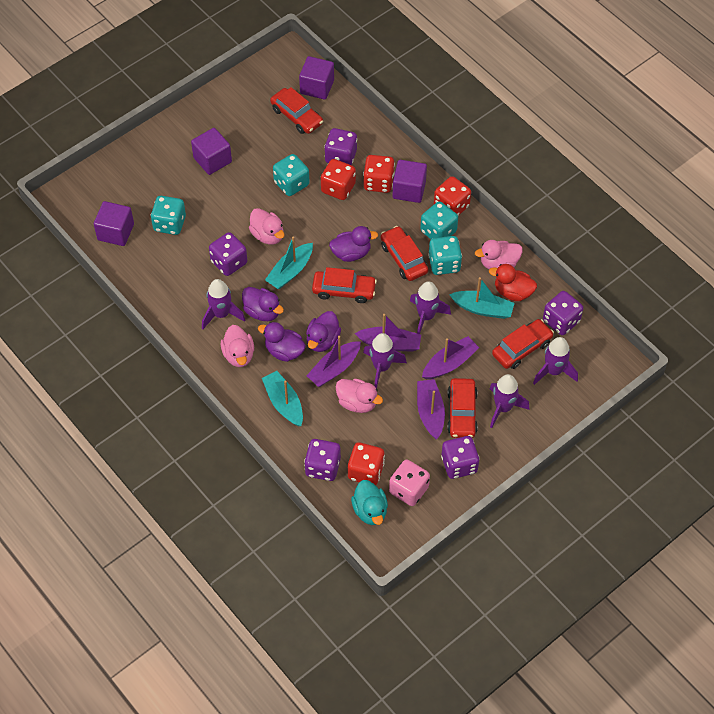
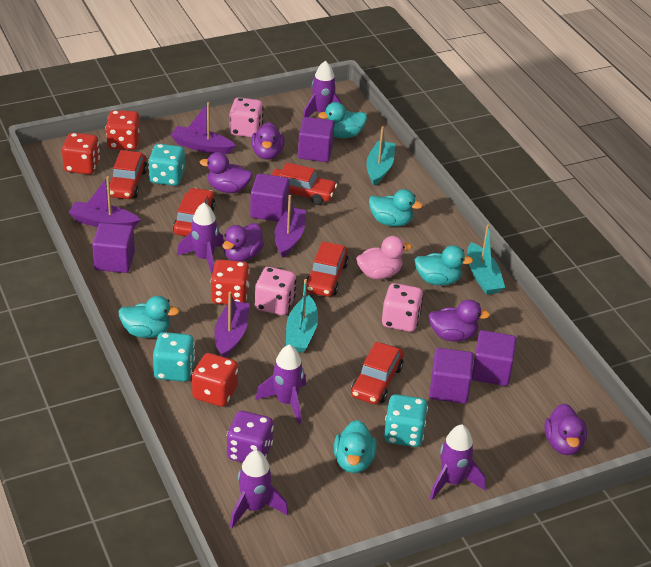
pink dice: [389,460,430,506] = 1 -> [229,97,264,137] [255,267,296,315] [382,283,423,332] = 3
pink duck: [221,325,254,367] [249,208,285,245] [336,378,383,413] [475,240,523,269] = 4 -> [356,236,412,279] = 1
purple cube: [94,201,134,246] [191,128,232,175] [299,56,334,100] [393,160,427,203] = 4 -> [92,223,135,273] [250,173,289,222] [298,117,334,162] [429,348,474,404] [472,330,517,386] = 5
purple dice: [209,232,247,276] [304,439,341,481] [324,128,357,165] [441,436,480,479] [543,291,583,335] = 5 -> [227,411,274,463] = 1
purple duck: [242,287,284,321] [258,322,306,362] [306,311,341,352] [329,226,378,262] = 4 -> [200,152,252,193] [222,223,264,262] [251,122,285,160] [429,299,490,342] [544,403,587,455] = 5
red duck: [489,264,537,301] = 1 -> none = 0
turquoise dice: [151,196,186,235] [273,154,309,196] [420,201,458,239] [428,236,462,275] = 4 -> [148,144,185,186] [153,332,195,382] [384,394,428,447] = 3
turquoise duck: [351,480,388,525] = 1 -> [118,296,179,338] [318,102,367,138] [334,420,377,473] [369,189,423,227] [415,245,473,286] = 5

